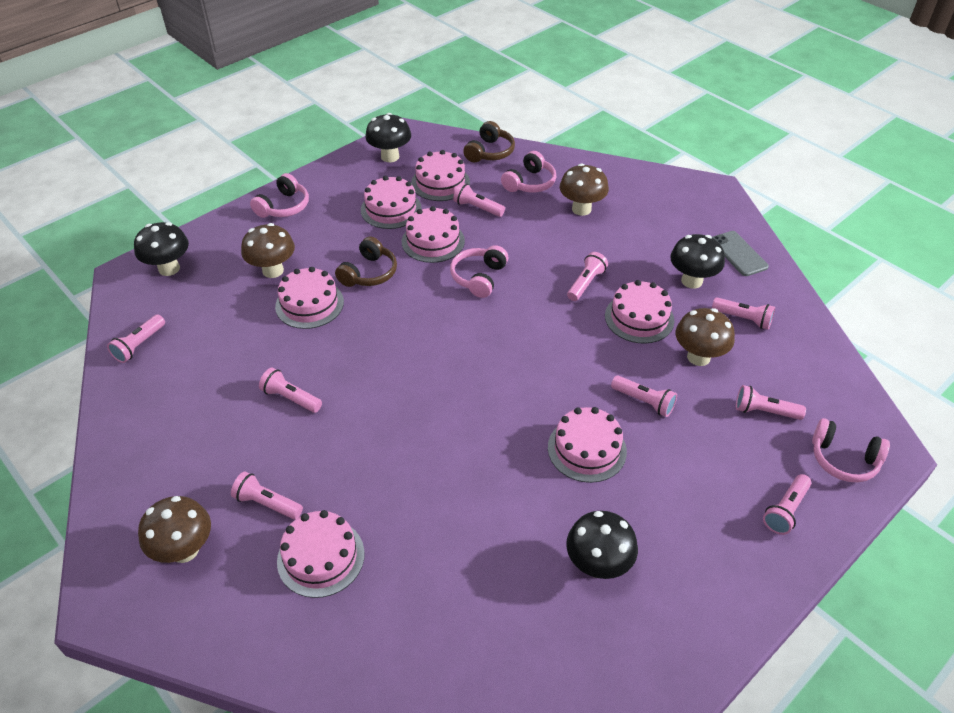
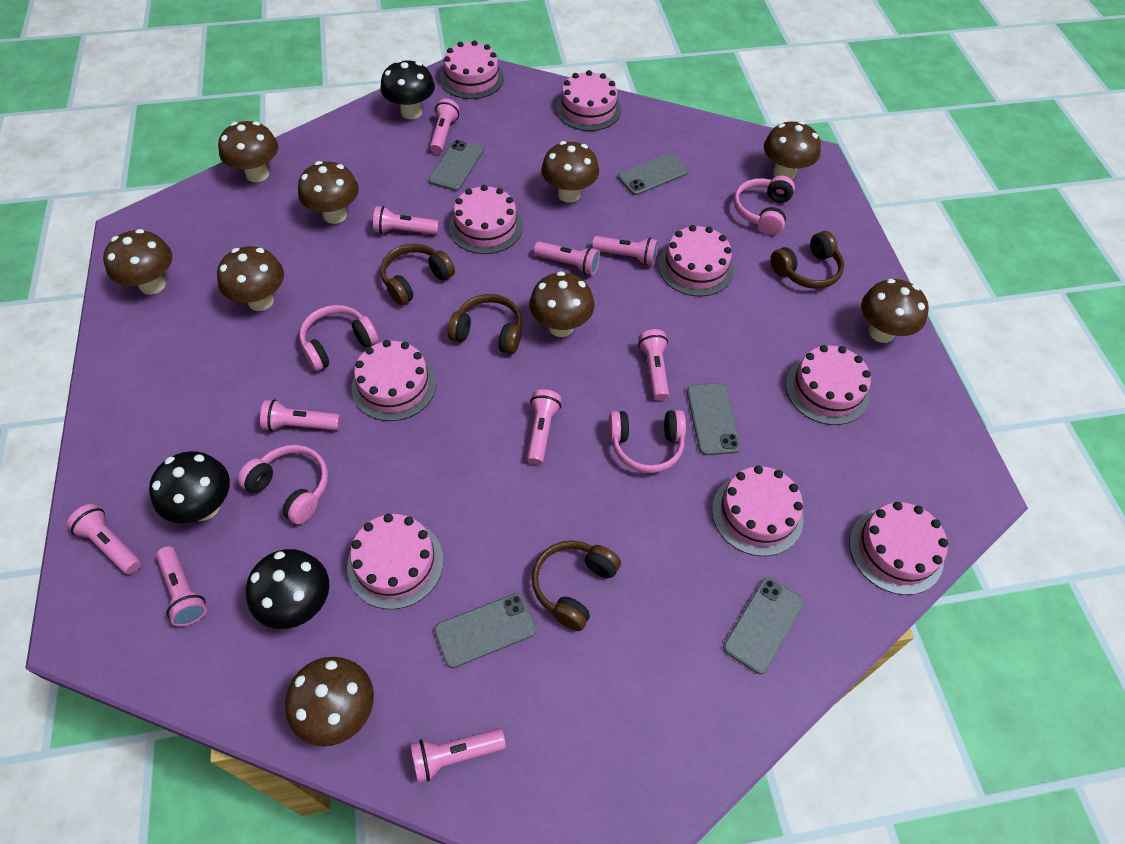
black mushroom: [134,222,189,276] [365,113,411,162] [566,511,638,579] [670,234,725,289] = 4 -> [149,451,230,523] [246,549,329,629] [380,59,435,119] = 3
brown headphones: [335,237,397,287] [463,121,515,163] = 2 -> [380,244,455,305] [448,294,522,354] [532,540,621,631] [770,231,844,289] = 4
brown mushroom: [138,496,211,563] [241,223,295,278] [560,163,609,216] [676,308,735,366] = 4 -> [103,229,172,295] [217,246,284,311] [218,121,278,182] [285,657,374,747] [298,161,359,224] [529,271,594,337] [541,141,599,203] [764,121,821,180] [861,279,929,343] = 9
grey phone: [712,231,769,276] = 1 -> [429,140,483,191] [434,593,536,668] [618,153,688,195] [687,383,741,455] [723,578,804,674] = 5
pink cake: [275,267,344,329] [277,510,365,598] [361,176,422,229] [402,206,465,263] [411,150,470,201] [548,407,627,483] [605,280,674,344] = 7 -> [347,514,444,609] [351,340,436,421] [440,40,504,99] [449,185,523,254] [556,70,621,131] [658,225,734,296] [712,465,803,556] [786,345,871,425] [849,502,948,595] = 9
pink flashlight: [107,314,165,363] [231,471,303,520] [259,367,322,413] [453,182,505,217] [567,252,608,301] [611,376,677,417] [712,297,775,330] [736,385,806,420] [763,474,811,535] = 9 -> [67,504,141,574] [156,546,207,627] [260,399,341,431] [373,206,439,235] [410,728,506,782] [430,99,460,154] [527,389,561,465] [534,241,600,275] [592,236,658,266] [638,329,669,400] = 10

